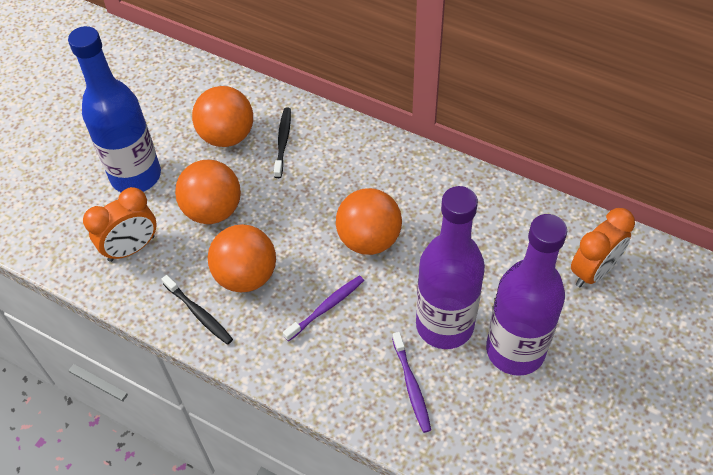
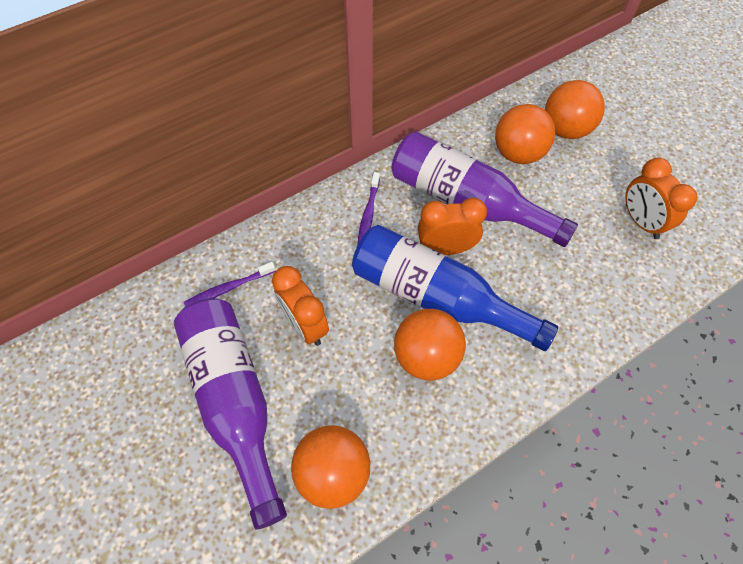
black toothbrush: [162,275,233,345] [274,108,291,178] = 2 -> none = 0
orange clock: [83,187,157,262] [571,208,635,287] = 2 -> [272,266,329,346] [418,198,487,255] [625,158,698,239] = 3

